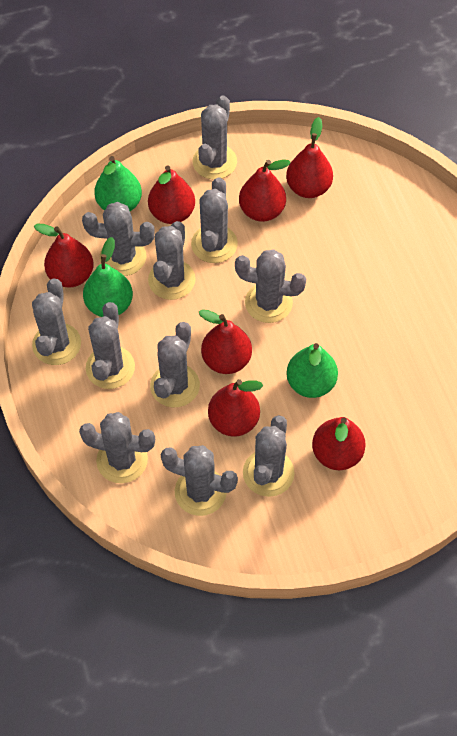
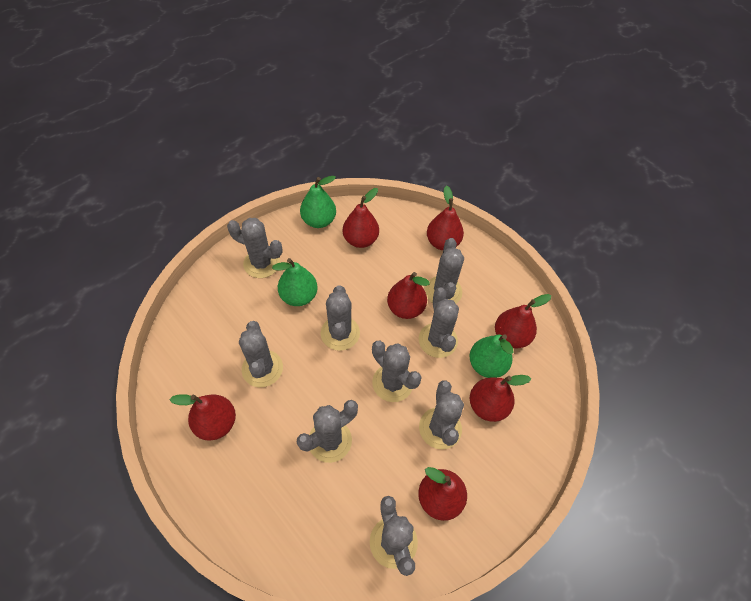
grey cactus: [32,278,81,365] [79,412,155,483] [82,202,155,276] [86,302,135,389] [148,221,196,300] [150,322,200,407] [161,445,238,516] [191,177,238,263] [193,95,237,180] [235,249,306,323] [243,415,295,497] = 11 -> [227,218,283,278] [239,321,283,387] [297,400,358,463] [321,285,360,351] [370,496,418,576] [372,341,422,402] [419,287,459,358] [419,381,464,450] [425,238,464,304] = 9

